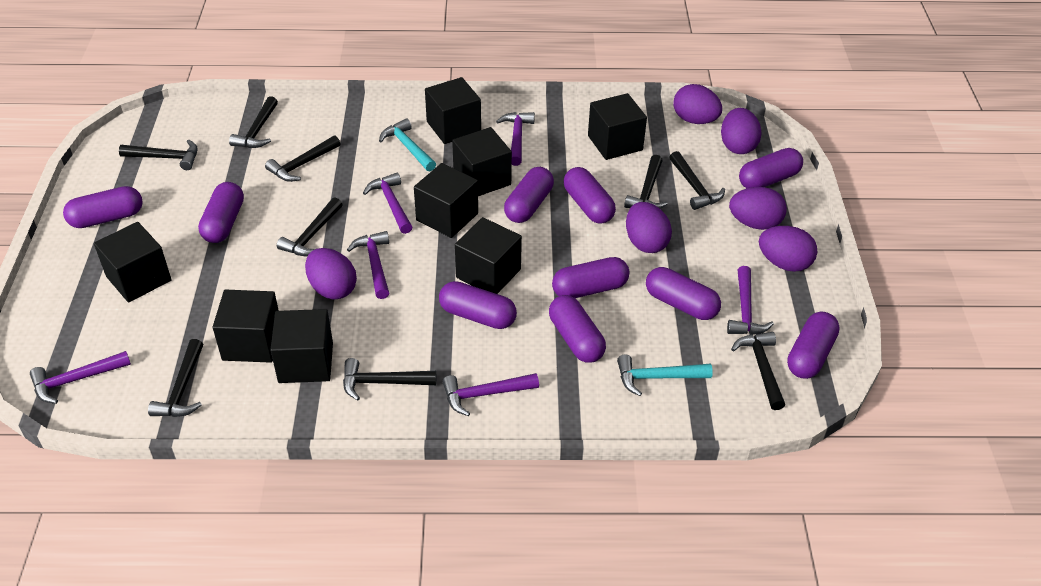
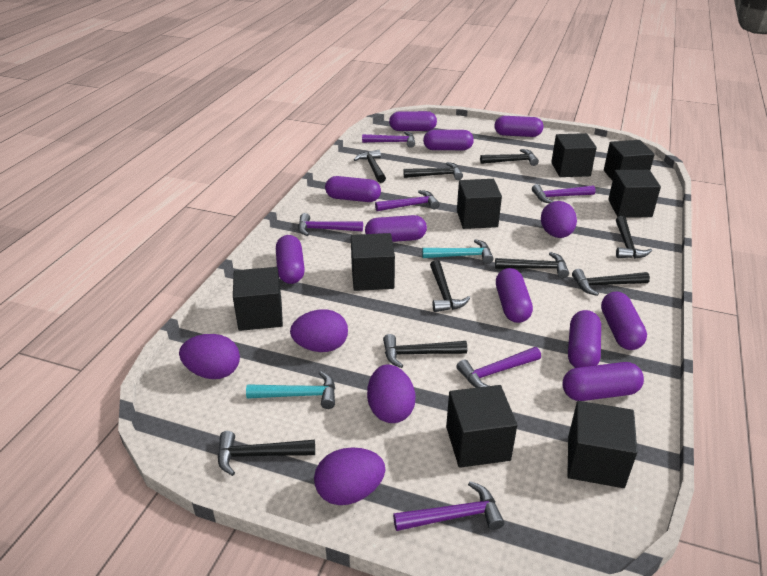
purple egg: [305,248,357,300] [626,202,672,253] [673,84,722,124] [721,108,762,154] [729,187,787,230] [759,226,817,272] = 6 -> [179,334,240,379] [290,309,348,352] [314,447,385,505] [367,364,416,423] [541,201,577,238] = 5

